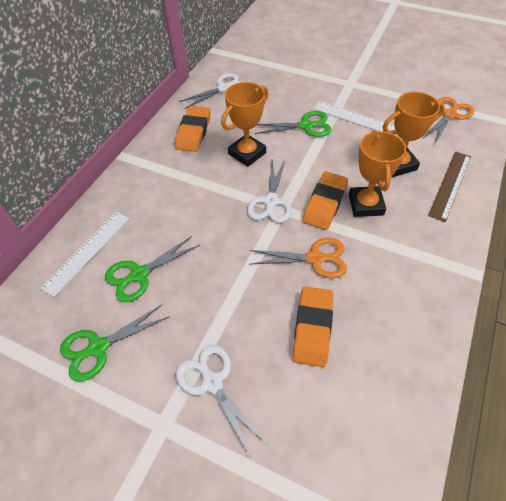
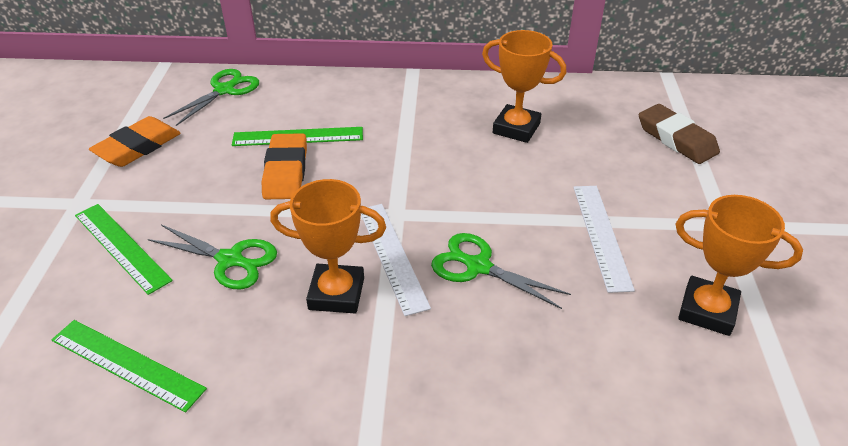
brown eraser: none = 0 -> [639,104,720,164] = 1
brown ruler: [428,151,471,222] = 1 -> none = 0
green ruler: none = 0 -> [51,320,207,412] [75,204,173,295] [232,127,363,146] = 3
orange eraser: [175,106,211,152] [292,287,333,367] [302,172,348,230] = 3 -> [89,116,181,167] [262,133,307,199] = 2
orange scissors: [249,238,347,278] [422,97,474,144] = 2 -> none = 0
white scissors: [176,344,266,456] [179,73,243,109] [247,160,292,223] = 3 -> none = 0

